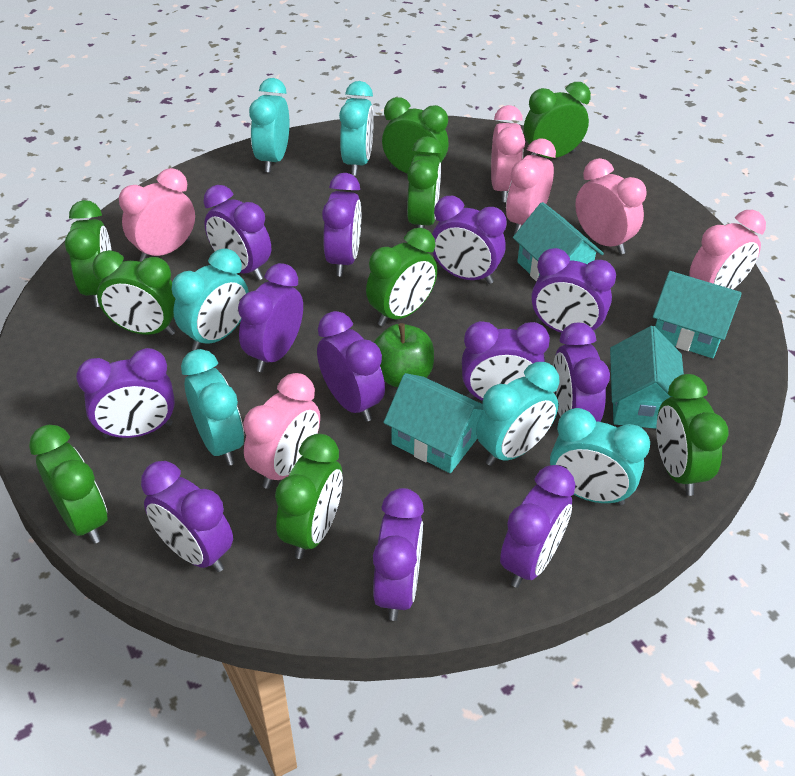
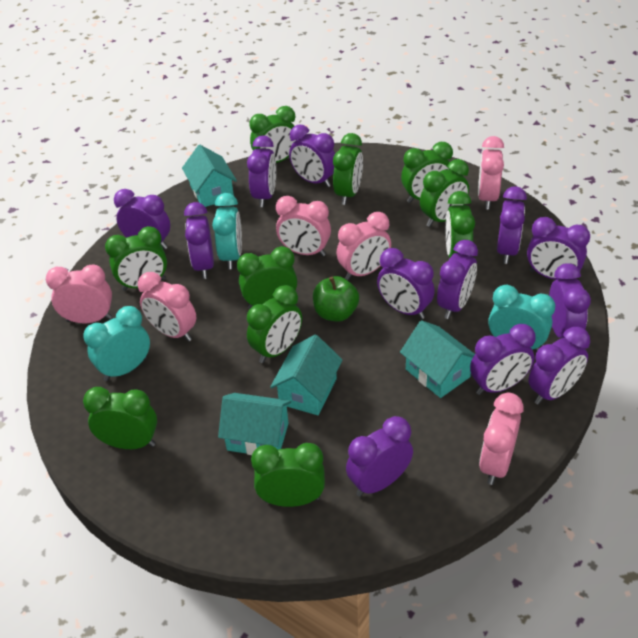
green clock: [29,425,108,544] [65,200,112,307] [92,250,176,335] [275,434,343,559] [366,228,437,326] [382,97,449,173] [407,136,442,228] [524,82,591,158] [656,374,728,496] = 9 -> [83,387,157,449] [105,226,167,291] [237,246,297,309] [247,285,302,363] [249,106,296,163] [251,443,325,507] [333,133,363,205] [401,142,453,203] [420,159,469,227] [446,191,475,258] = 10
turquoise clock: [172,249,249,350] [181,349,244,466] [249,78,289,172] [339,81,374,176] [476,362,560,466] [550,408,650,506] = 6 -> [83,306,150,381] [212,193,242,269] [489,285,555,352] = 3

